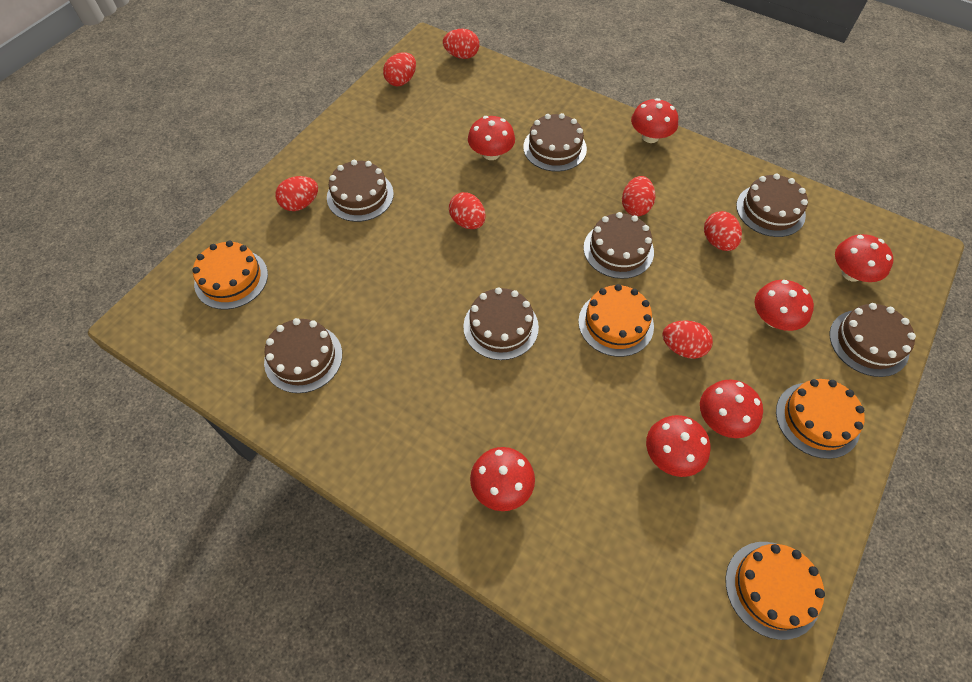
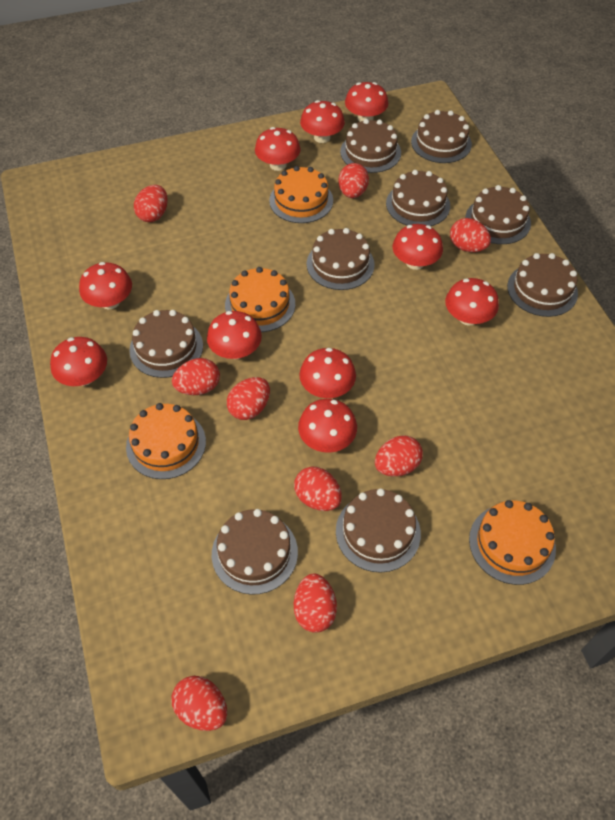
brown cake: [264,318,342,393] [327,160,394,222] [463,287,539,360] [523,113,587,172] [583,212,654,279] [736,174,808,237] [830,303,916,377] = 7 -> [129,310,203,378] [212,509,298,595] [307,228,375,290] [336,488,421,573] [340,119,401,173] [386,170,450,226] [411,110,472,163] [465,185,531,244] [507,253,578,317] = 9
red egg: [275,176,318,211] [383,52,416,86] [443,29,479,59] [449,192,486,229] [622,176,655,216] [662,320,713,359] [704,211,742,251] = 7 -> [134,185,168,222] [172,358,220,395] [172,676,227,731] [227,377,270,420] [294,467,342,511] [294,574,337,632] [338,163,369,198] [375,435,423,477] [450,218,491,252] = 9
red mushroom: [468,116,515,160] [470,447,535,511] [631,98,678,143] [646,415,710,477] [700,380,763,438] [754,280,814,331] [835,234,894,282] = 7 -> [50,337,107,386] [79,262,132,309] [207,311,262,359] [255,127,301,171] [298,399,357,453] [299,348,356,398] [300,100,345,143] [345,82,388,122] [392,224,443,270] [445,278,499,326] = 10

